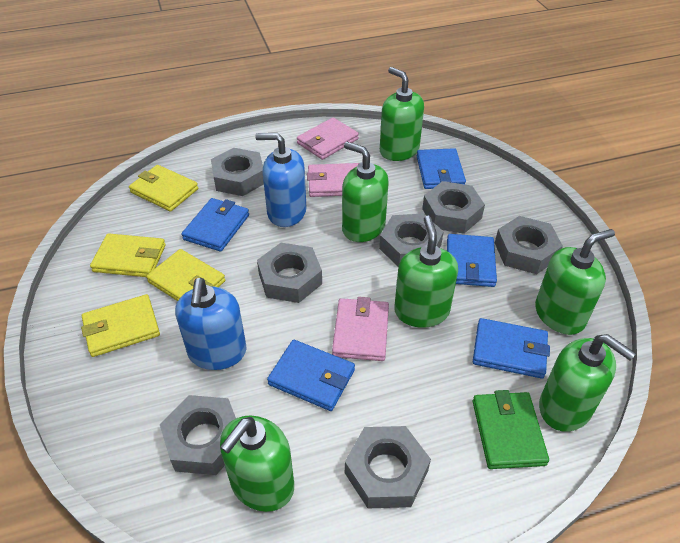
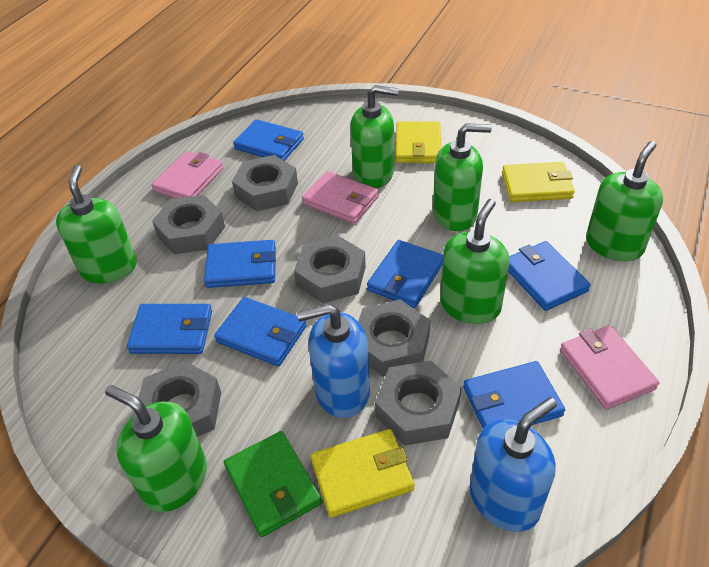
blue wallet: [181,198,249,252] [267,340,355,411] [417,148,466,189] [447,234,497,287] [473,318,550,379] = 5 -> [127,304,212,354] [204,240,276,288] [214,297,307,366] [233,119,304,161] [367,240,443,308] [463,361,565,428] [508,241,591,311] = 7
grey nut: [160,395,236,475] [211,148,264,196] [257,243,322,303] [345,426,431,508] [379,213,444,266] [422,181,485,234] [495,216,563,274] = 7 -> [134,361,221,437] [152,195,225,254] [232,155,298,211] [294,235,366,303] [358,299,430,377] [375,361,462,446] = 6
yellow wallet: [81,294,160,357] [90,233,166,277] [129,165,198,212] [146,249,225,301] = 4 -> [311,429,415,518] [396,121,441,163] [502,162,575,202] = 3

